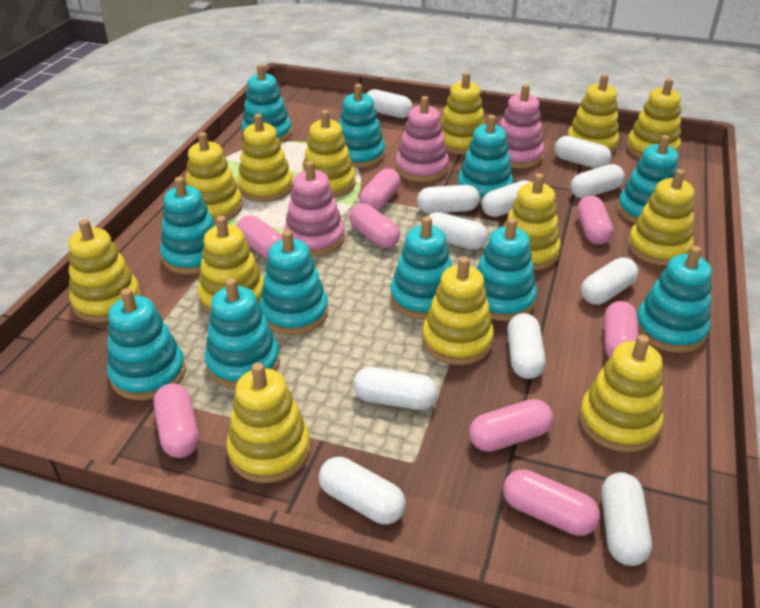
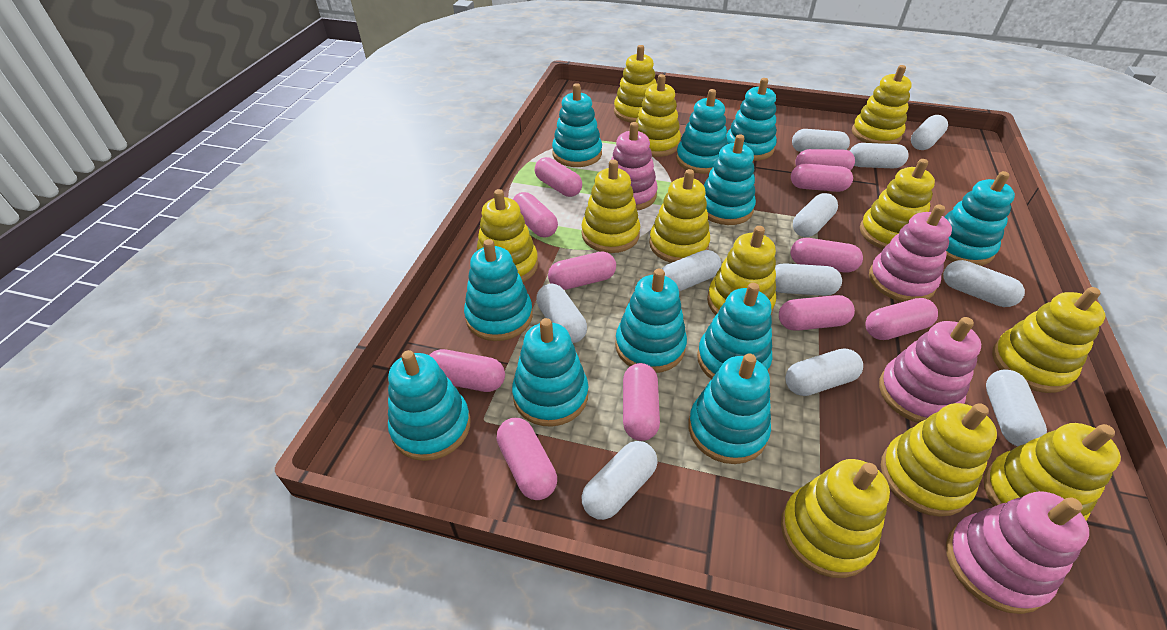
pink capsule: [154,383,199,458] [236,215,282,259] [349,203,400,248] [359,168,401,211] [469,399,553,452] [503,469,600,536] [577,196,613,245] [604,301,639,358] = 8 -> [429,349,505,392] [497,418,557,500] [513,192,558,237] [535,157,582,197] [548,252,616,290] [623,363,660,441] [779,295,855,331] [790,238,863,272] [791,164,853,192] [795,149,855,170] [865,298,938,340] = 11
pink stacking toy: [284,161,345,256] [396,96,449,182] [500,84,544,168] = 3 -> [611,122,658,210] [869,204,952,302] [879,317,981,423] [946,491,1089,614] = 4
yellow stacking toy: [68,219,141,322] [186,132,243,223] [198,216,264,314] [226,363,310,483] [237,114,293,202] [301,110,356,198] [422,257,494,365] [440,72,486,155] [504,173,561,271] [568,74,619,154] [579,335,664,452] [626,78,681,158] [628,169,694,266] = 13 -> [477,189,538,282] [582,159,640,253] [614,45,657,123] [636,74,681,157] [649,169,710,263] [707,226,776,315] [781,459,890,578] [852,65,912,144] [860,159,935,249] [881,403,997,517] [984,423,1121,521] [992,287,1105,393] = 12

